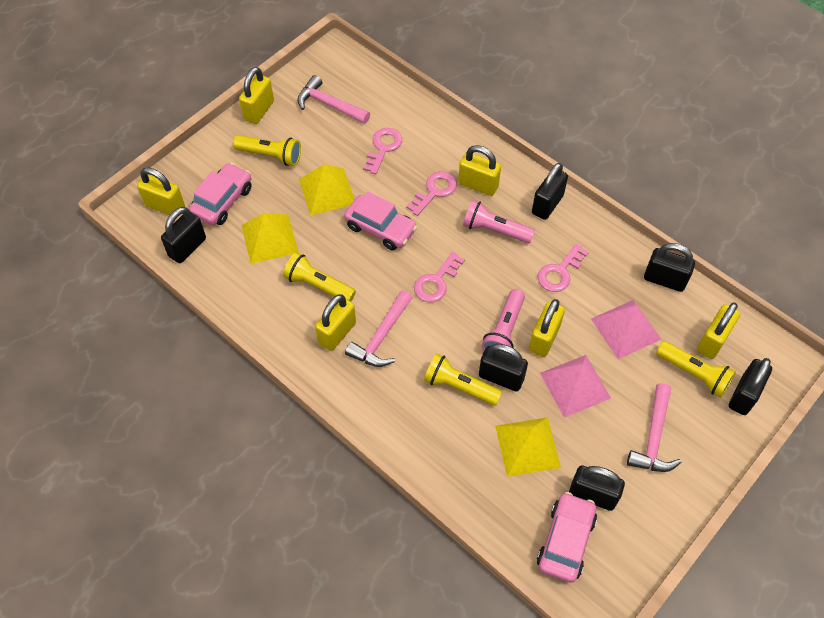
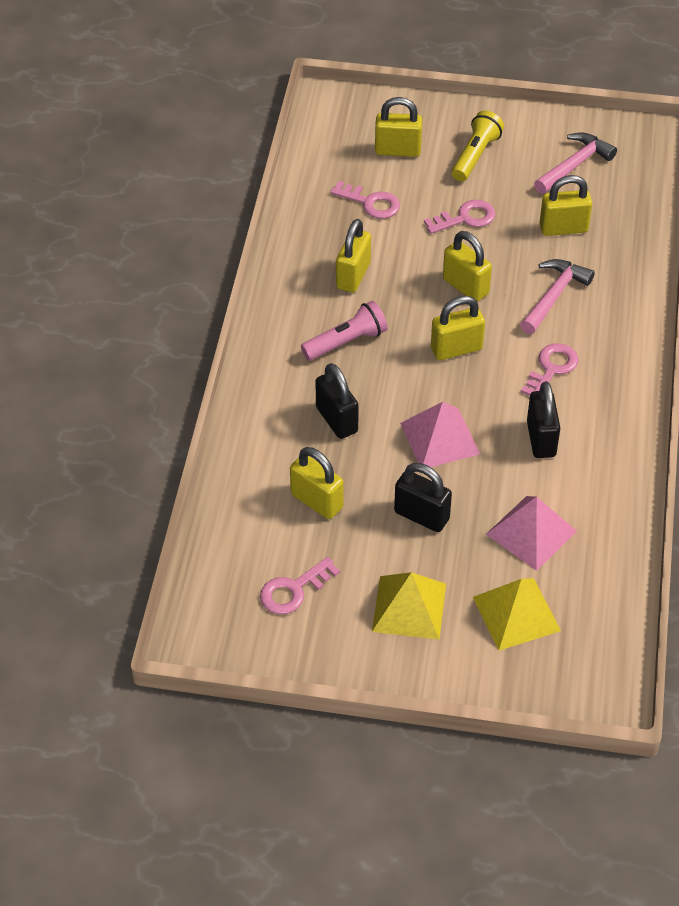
black padlock: [161,207,206,263] [479,344,528,392] [532,163,568,220] [569,465,625,511] [644,243,695,292] [729,358,772,415] = 6 -> [315,363,359,439] [394,463,452,532] [527,381,560,458] = 3
pink car: [189,163,252,225] [344,192,418,251] [537,492,597,583] = 3 -> none = 0
pink flashlight: [463,200,535,243] [482,289,525,351] = 2 -> [301,301,388,360] = 1
pink hammer: [297,75,370,124] [345,290,413,367] [627,383,682,472] = 3 -> [520,259,595,334] [534,133,617,194] = 2
yellow flashlight: [233,135,301,166] [283,252,356,302] [424,353,502,406] [656,341,736,397] = 4 -> [452,111,504,181] = 1
yellow pyramid: [242,213,299,264] [299,164,355,215] [495,417,561,477] = 3 -> [372,572,446,640] [473,578,561,650] = 2

